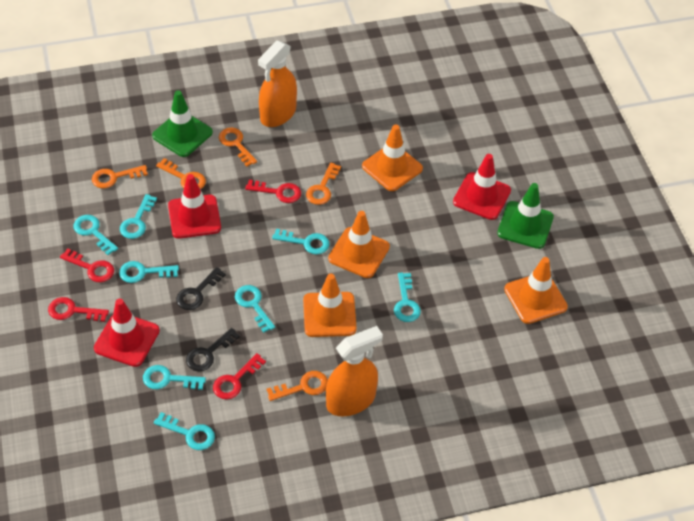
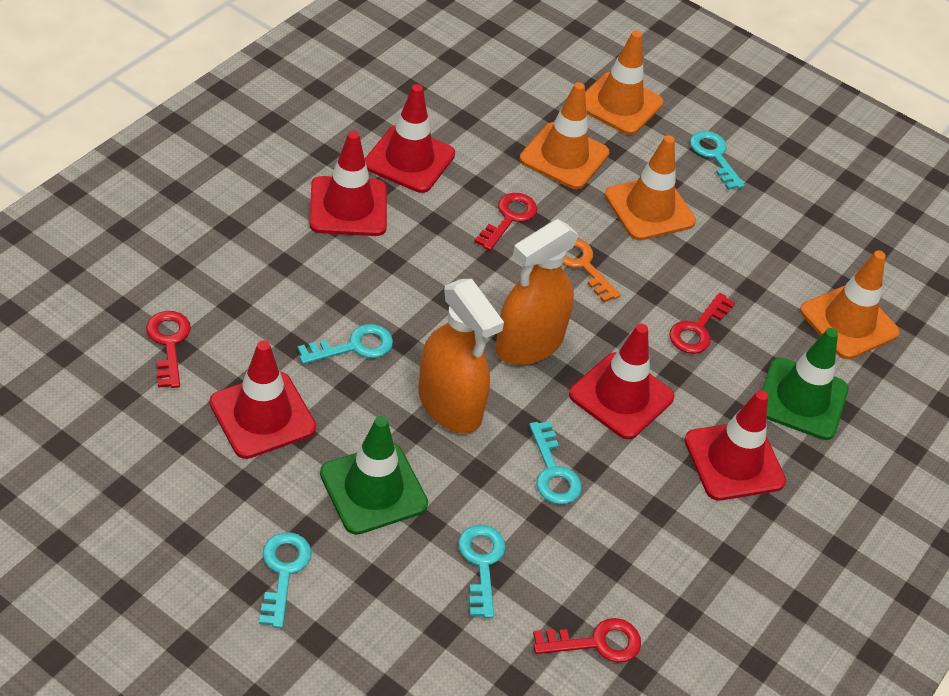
black key: [176,267,226,310] [186,328,240,371] = 2 -> none = 0
orange key: [92,165,148,188] [156,158,206,189] [219,128,257,166] [267,371,328,401] [306,163,341,205] = 5 -> [563,238,621,303] = 1
red traffic cone: [94,299,160,367] [168,174,221,239] [453,154,511,220] = 3 -> [210,340,316,459] [309,131,387,236] [365,84,455,193] [569,324,674,439] [684,390,786,501] = 5
turquoise key: [74,215,118,255] [119,261,179,283] [120,194,157,239] [143,365,206,390] [154,412,215,450] [235,285,275,333] [272,229,330,255] [394,273,421,322] = 8 -> [259,532,312,628] [298,324,393,364] [458,525,506,618] [529,421,582,505] [690,131,745,190] = 5

